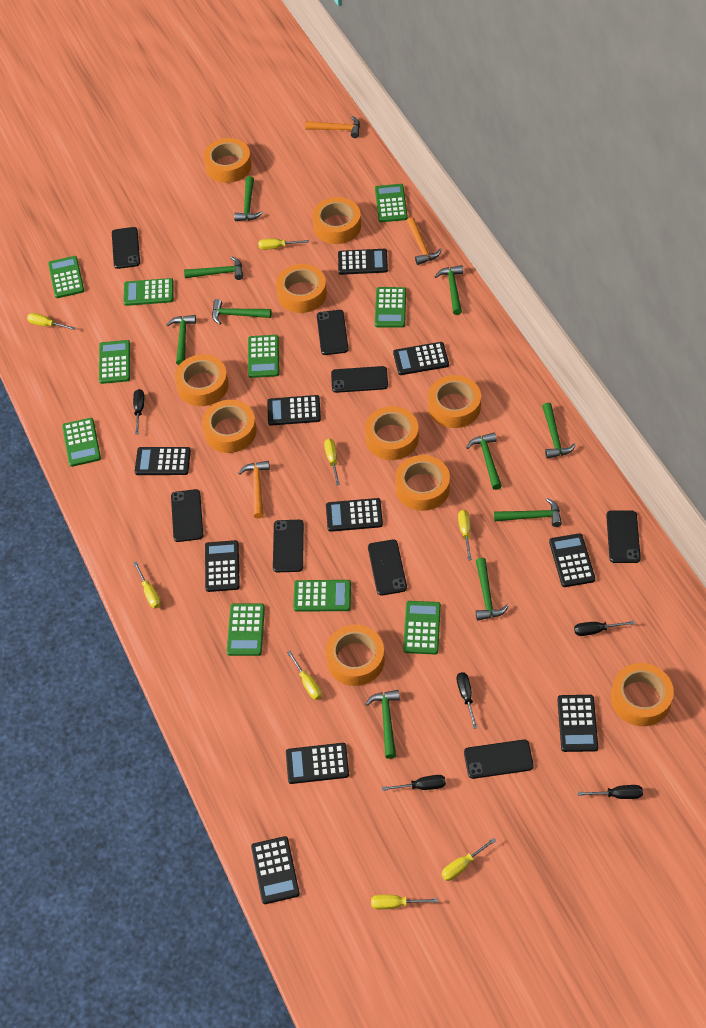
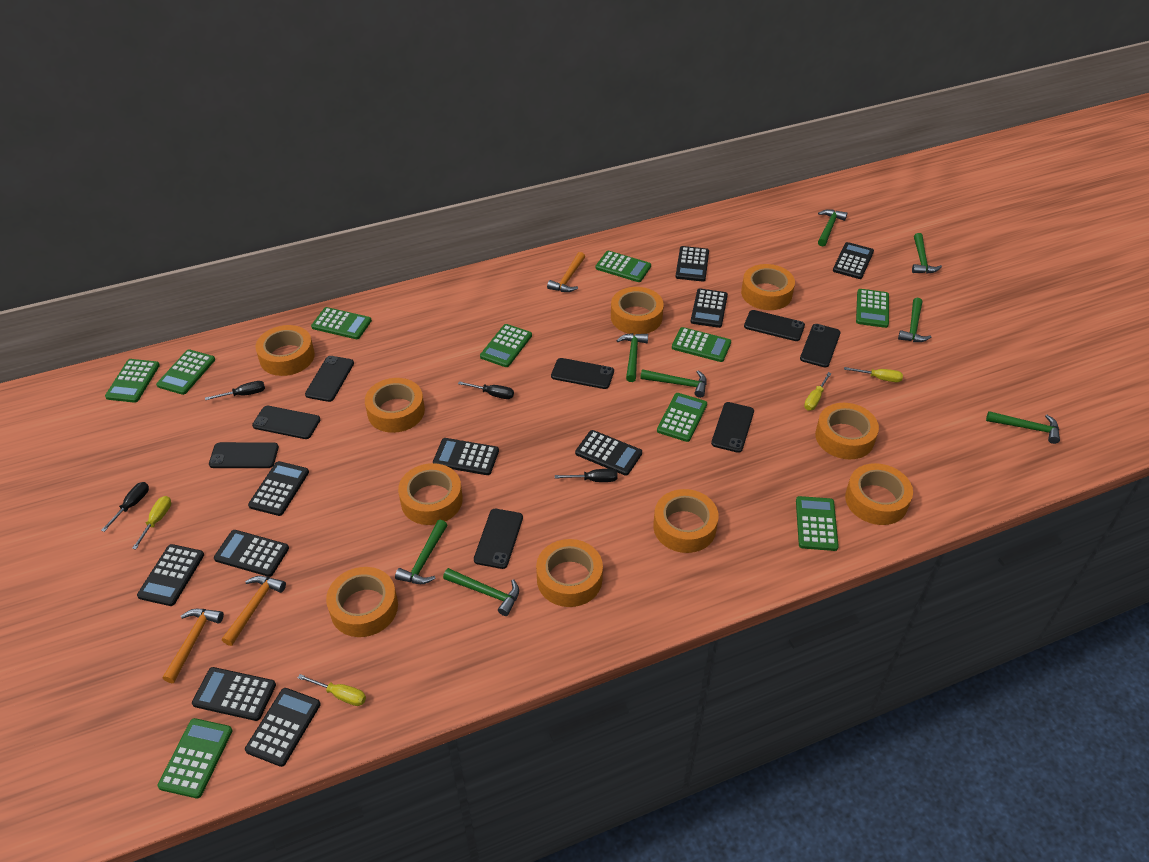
black screwdriver: [133,389,145,434] [382,775,446,791] [457,672,477,729] [574,621,635,636] [578,785,643,799] = 5 -> [101,482,149,532] [205,381,265,400] [458,381,514,399] [555,469,618,482] = 4
green hammer: [166,315,196,365] [184,256,243,280] [212,299,271,325] [234,176,263,221] [365,690,400,759] [435,265,463,315] [466,433,502,490] [476,558,509,621] [494,498,562,527] [542,403,576,459] = 10 -> [395,520,447,584] [443,568,519,616] [616,333,648,382] [640,369,707,398] [818,209,847,246] [898,298,931,342] [912,233,942,274] [986,411,1060,444] = 8
yellow screwdriver: [27,313,76,330] [133,561,161,608] [258,239,309,250] [287,651,322,700] [324,439,340,485] [371,895,438,909] [441,838,496,881] [458,510,472,560] = 8 -> [132,496,171,549] [298,674,366,706] [804,372,832,411] [844,367,903,382] = 4

